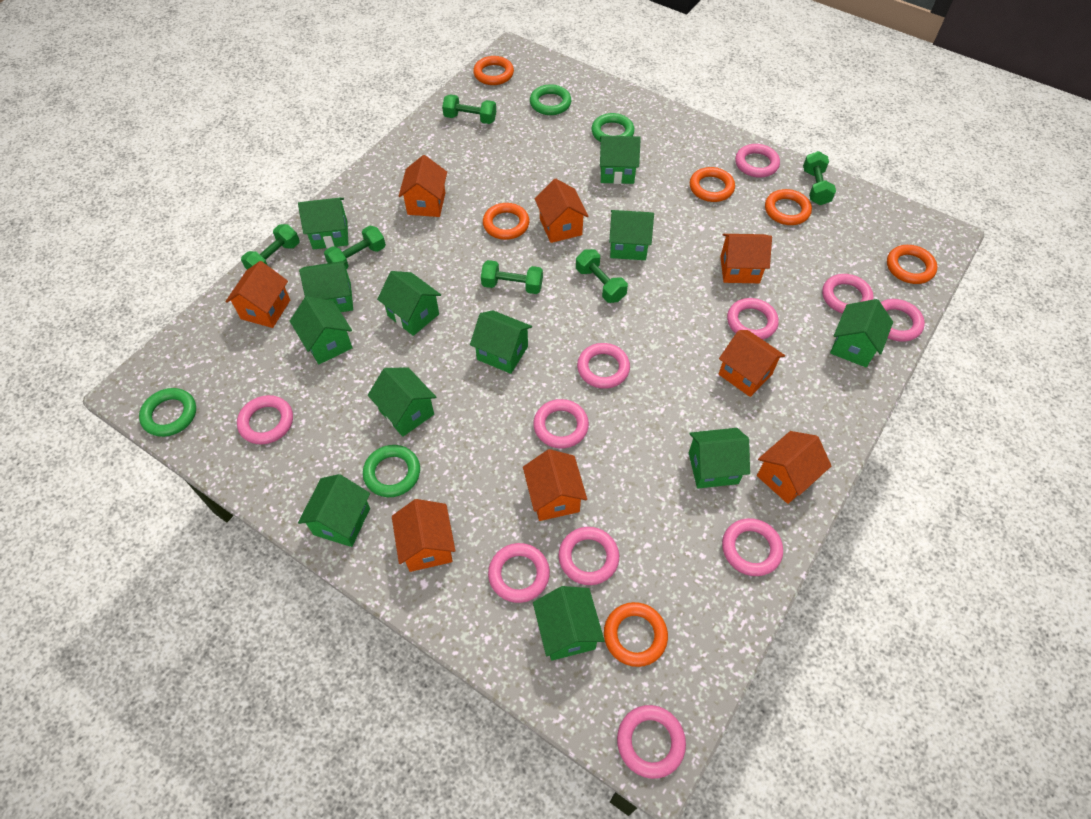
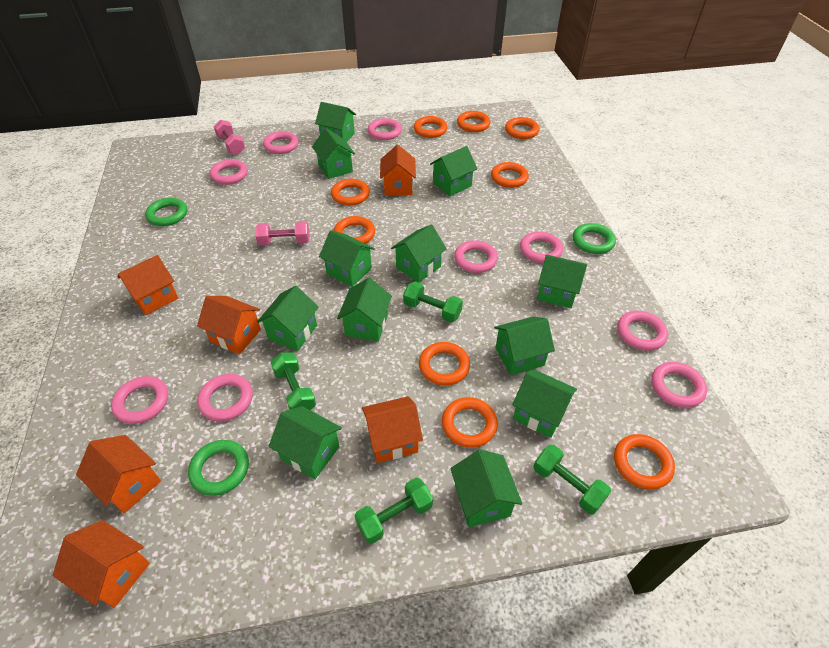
green dumbbell: [241,224,300,270] [324,226,386,270] [442,95,496,124] [481,260,543,294] [576,249,628,303] [803,151,836,205] = 6 -> [271,353,316,410] [355,478,433,544] [403,281,463,322] [533,444,611,514] = 4
green ring: [139,388,196,437] [363,445,420,497] [530,84,571,115] [592,113,635,142] = 4 -> [145,198,187,226] [188,440,249,496] [573,223,616,254] = 3
orange house: [225,261,290,328] [392,499,455,572] [399,155,447,217] [523,449,587,521] [535,179,589,243] [719,330,785,397] [720,234,772,283] [757,431,831,504] = 8 -> [53,520,150,608] [76,435,161,514] [118,255,178,315] [197,296,261,354] [362,396,423,463] [380,145,416,196] = 6
orange ring: [473,56,514,85] [483,203,529,240] [604,602,668,667] [690,167,735,202] [765,189,812,225] [887,245,937,284] = 6 -> [331,179,370,206] [334,216,375,244] [414,116,448,138] [419,342,470,385] [442,397,498,448] [457,111,491,132] [491,162,529,188] [505,117,539,139] [614,434,675,490] = 9
pink dumbbell: none = 0 -> [213,120,245,155] [255,221,310,245] = 2
pink ring: [237,395,293,445] [488,543,550,603] [533,399,589,449] [558,527,619,585] [577,343,630,389] [617,705,686,779] [722,518,783,576] [727,298,779,340] [735,144,780,178] [822,274,874,314] [881,299,925,342] = 11 -> [111,376,168,424] [197,374,253,421] [210,159,248,185] [263,131,299,154] [368,118,402,140] [454,240,498,273] [520,231,563,263] [617,311,668,351] [651,362,707,408] = 9

